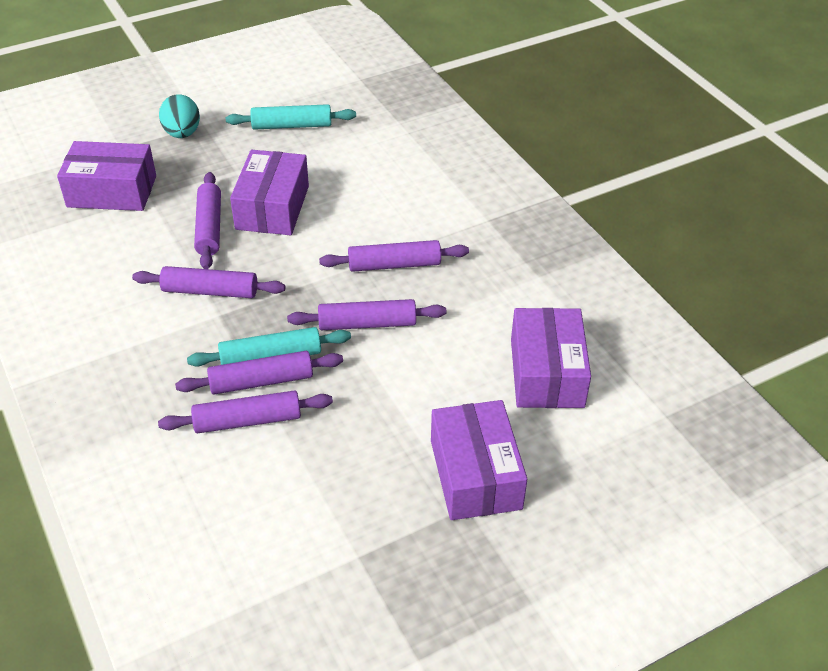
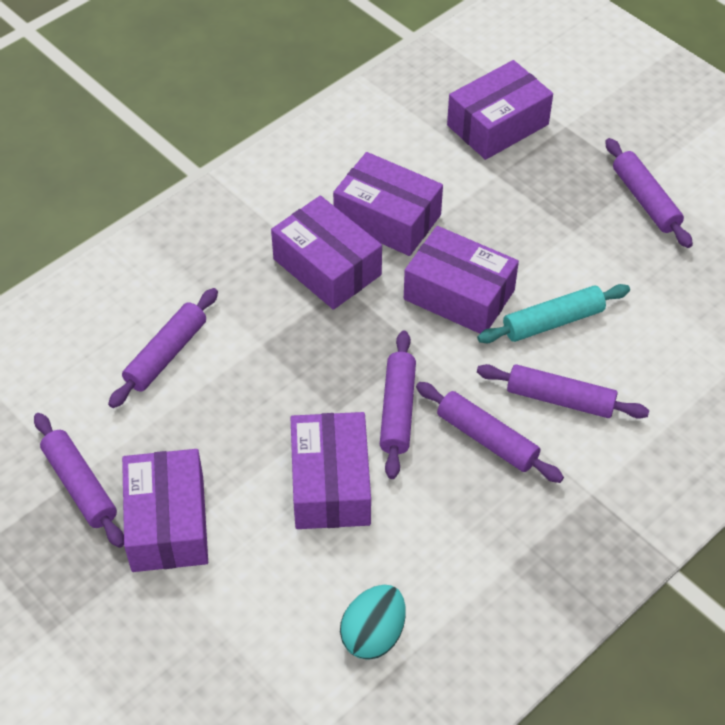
purple box: [57,141,156,211] [230,150,309,235] [431,400,527,520] [511,308,591,408] = 4 -> [122,449,208,572] [271,196,382,310] [290,412,371,529] [333,152,443,256] [404,226,519,334] [447,60,553,160] = 6
turquoise rolling pin: [187,327,351,367] [226,104,356,130] = 2 -> [477,284,630,343] = 1

